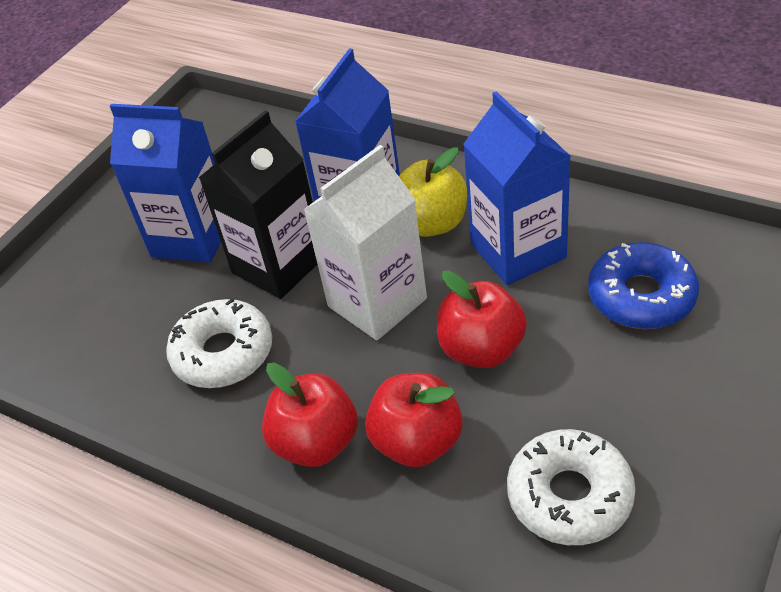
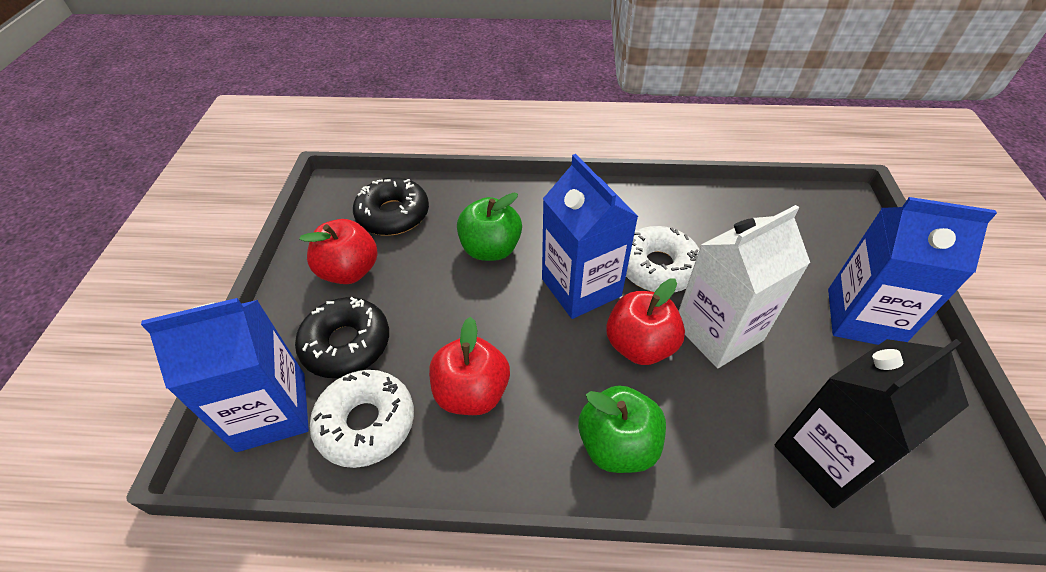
black donut: none = 0 -> [295,297,389,378] [353,177,429,236] = 2
blue donut: [588,242,699,329] = 1 -> none = 0
green apple: none = 0 -> [457,192,522,261] [578,385,666,473] = 2
yellow apple: [399,147,467,237] = 1 -> none = 0

